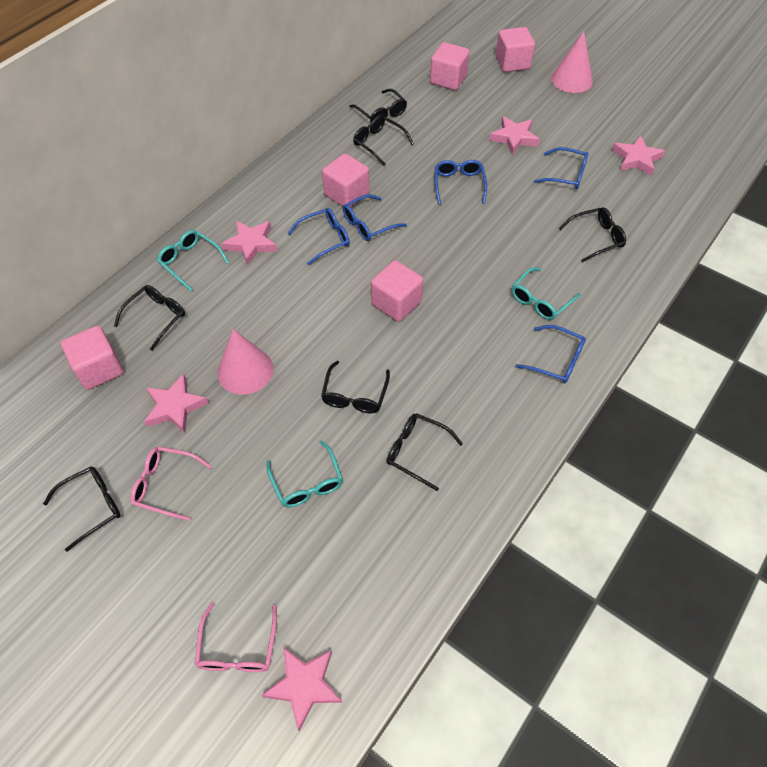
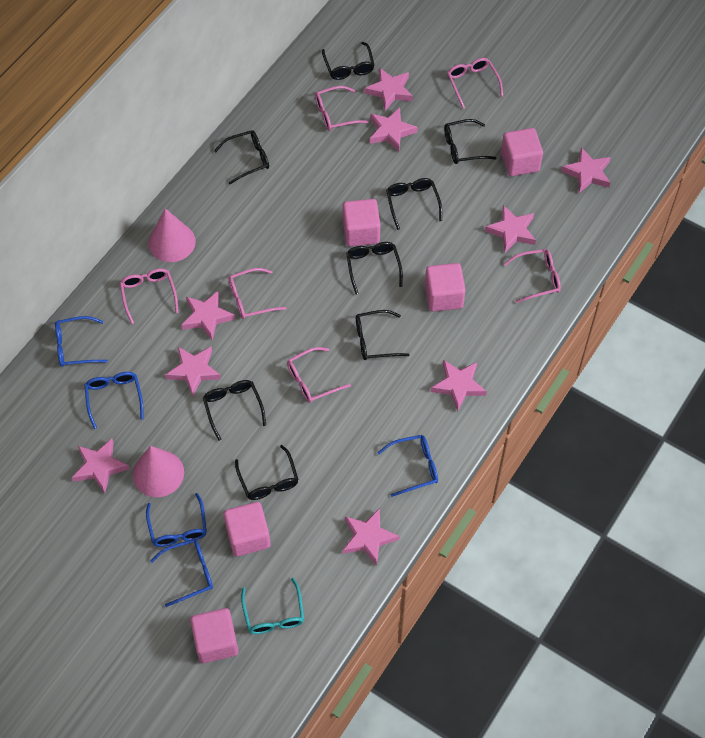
black glasses: [43,466,121,552] [114,285,185,351] [321,361,390,413] [349,89,407,122] [353,115,414,166] [387,413,463,491] [559,207,626,262] = 7 -> [203,380,266,441] [214,130,269,184] [235,445,299,500] [322,42,374,80] [346,242,403,295] [356,310,409,360] [386,178,442,230] [444,119,496,164] = 8
pink glasses: [130,446,212,521] [194,603,277,672] = 2 -> [120,268,178,324] [228,268,286,319] [287,347,351,403] [315,86,369,131] [447,58,503,109] [503,249,561,303] = 6
pink star: [144,374,209,433] [221,220,278,265] [262,647,343,732] [489,116,540,155] [612,135,665,176] = 5 -> [72,438,130,493] [165,347,221,397] [181,290,235,340] [343,508,400,566] [364,68,413,111] [370,107,418,152] [431,360,487,412] [485,205,536,253] [561,148,611,193] = 9
turquoise glasses: [157,230,229,291] [267,440,343,508] [511,267,581,320] = 3 -> [241,578,304,634] = 1

